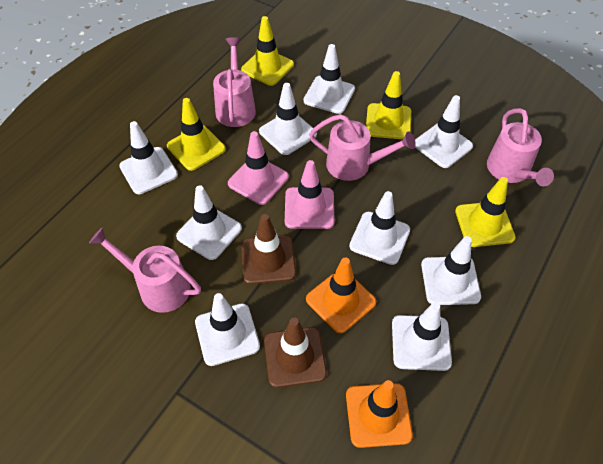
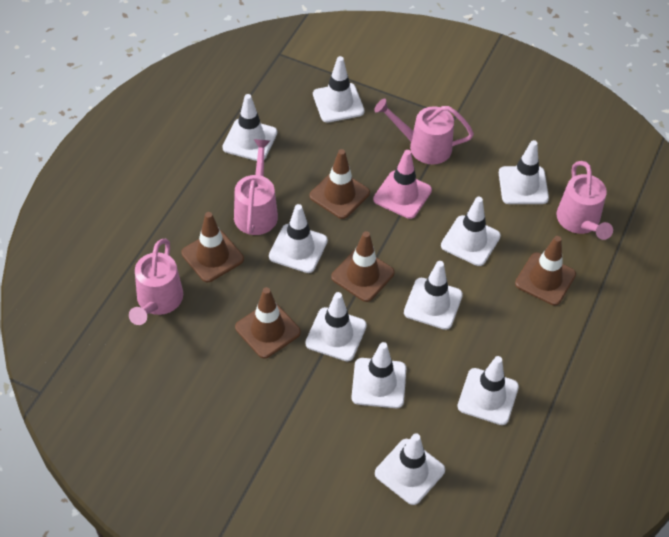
brown traffic cone: [241,214,296,284] [264,318,327,388] = 2 -> [181,212,244,282] [235,287,301,359] [309,149,370,219] [331,231,395,302] [515,236,576,306] = 5
orange traffic cone: [306,257,376,333] [346,380,413,448] = 2 -> none = 0
pink traffic cone: [228,131,289,205] [285,160,335,229] = 2 -> [373,150,432,219] = 1
white traffic cone: [119,121,178,194] [176,185,242,260] [195,293,260,366] [259,83,317,155] [303,44,355,114] [349,191,410,265] [392,302,452,371] [415,95,473,168] [421,236,481,305] = 9 -> [222,94,277,161] [269,204,328,273] [305,292,367,361] [313,56,364,122] [351,342,406,408] [375,433,445,505] [404,261,463,330] [441,197,501,266] [457,356,519,425] [499,140,549,204] = 10
yellow traffic cone: [167,98,226,171] [241,16,294,86] [366,71,411,140] [455,177,516,247] = 4 -> none = 0

